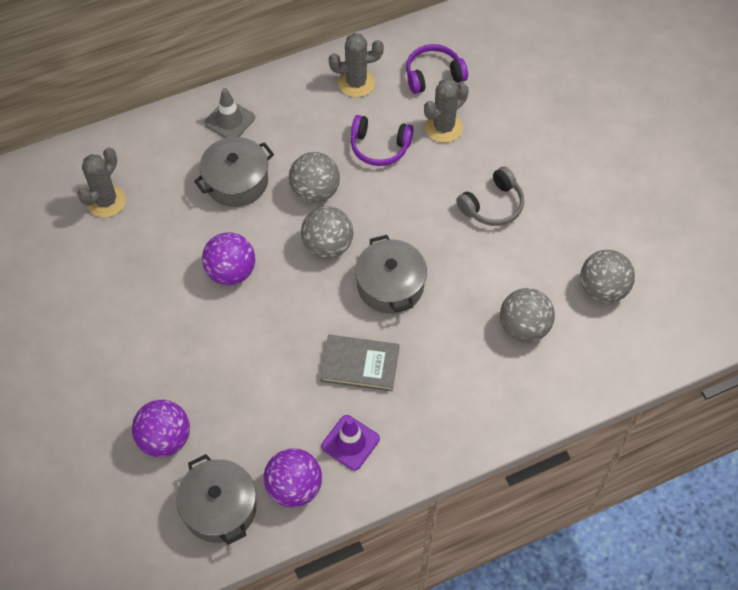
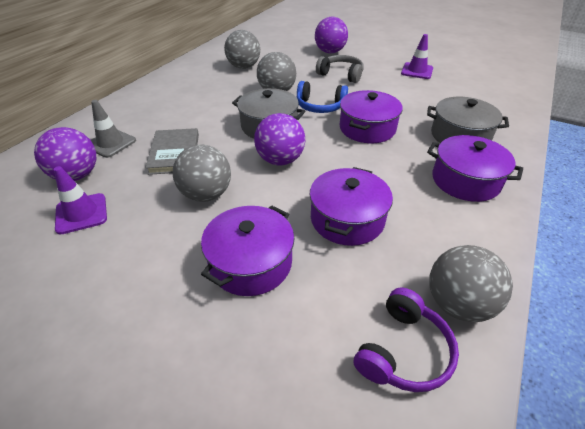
blue headphones: none = 0 -> [297,81,348,113] = 1
grey cactus: [77,147,126,218] [329,33,384,97] [424,79,469,143] = 3 -> none = 0
grey pot: [176,454,257,545] [194,137,274,207] [355,235,427,314] = 3 -> [232,88,305,139] [427,97,509,143] = 2
purple headphones: [351,115,413,166] [406,44,468,94] = 2 -> [354,288,459,392] = 1
purple pot: none = 0 -> [201,205,295,296] [310,167,393,246] [340,90,403,143] [427,135,523,202] = 4
purple traffic cone: [321,415,380,470] = 1 -> [54,166,107,235] [401,34,433,79] = 2

